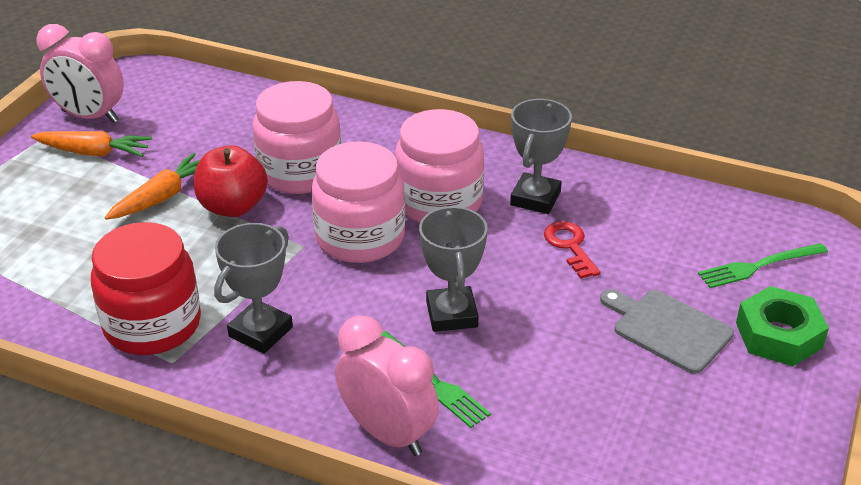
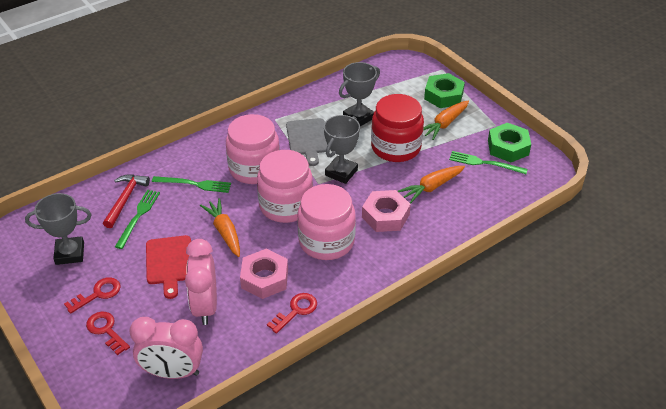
green fork: [380,331,491,428] [698,243,828,288] = 2 -> [115,190,160,249] [152,176,231,193] [449,151,528,174] = 3
green nut: [736,286,829,366] = 1 -> [424,73,465,108] [488,123,531,162] = 2
orange carrot: [31,131,152,157] [105,153,200,220] = 2 -> [200,198,240,257] [398,166,465,203] [423,101,469,140] = 3
pink nut: none = 0 -> [240,249,288,299] [362,190,411,232] = 2
red apple: [194,145,268,217] = 1 -> none = 0
red cutting board: none = 0 -> [146,235,191,299] = 1
red hammer: none = 0 -> [103,174,150,228] = 1
red key: [544,221,601,279] = 1 -> [64,277,121,314] [86,312,130,355] [267,293,317,334] = 3

